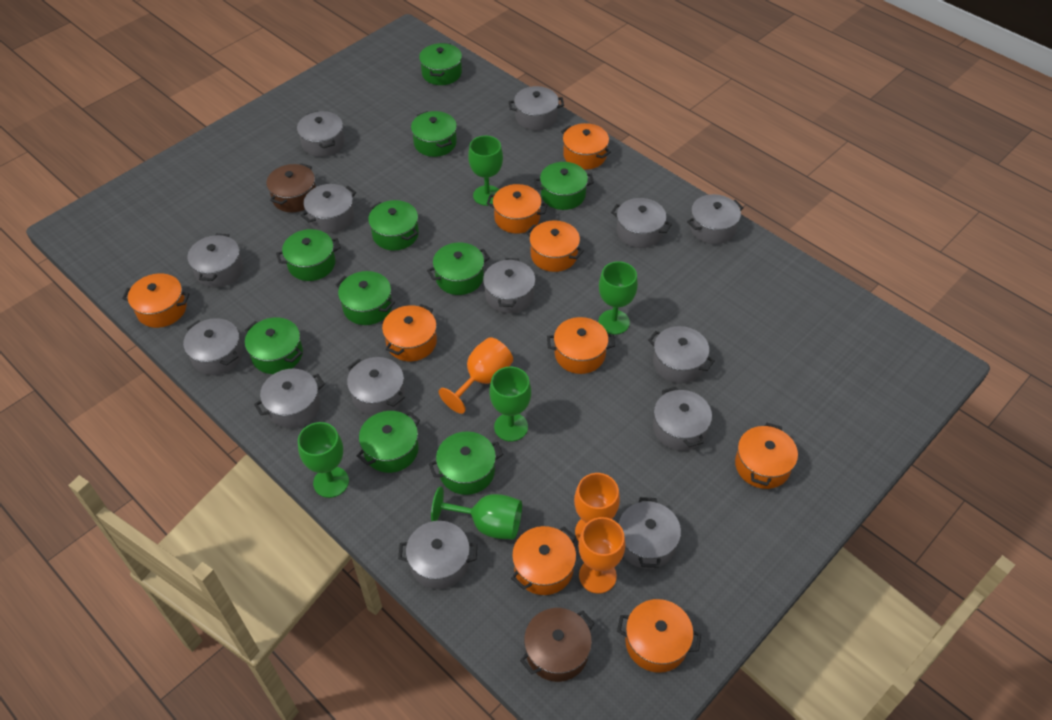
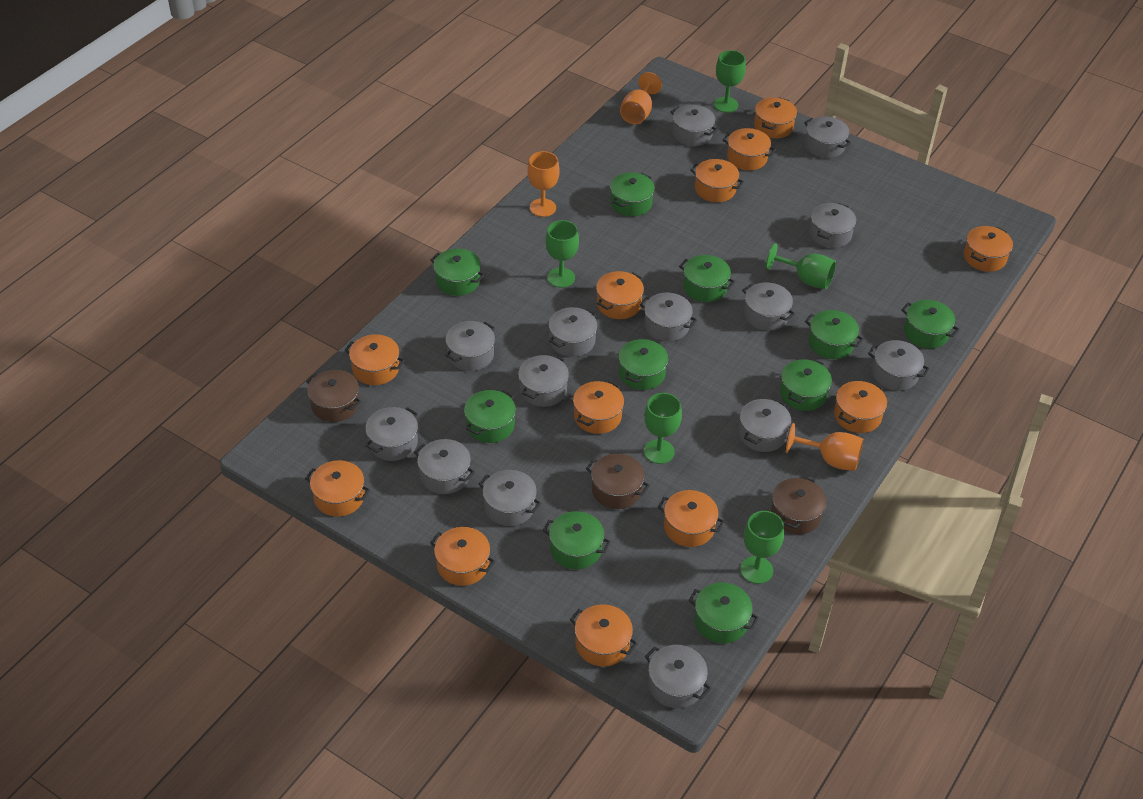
brown pot: [266,163,316,212] [520,608,595,682] = 2 -> [306,370,361,422] [586,454,650,509] [771,476,827,534] = 3
orange pot: [122,273,190,328] [382,304,437,361] [487,184,548,234] [511,526,576,595] [526,220,584,272] [547,317,615,374] [561,123,611,170] [617,599,701,673] [735,423,798,489] = 9 -> [305,460,370,517] [344,334,405,385] [430,527,495,586] [570,604,638,667] [573,381,624,434] [596,271,644,319] [658,490,725,547] [690,159,744,202] [723,128,776,170] [754,97,797,138] [834,381,887,433] [964,226,1013,272] = 12

